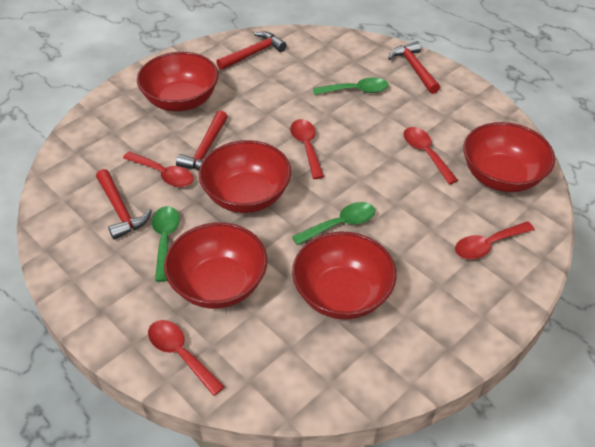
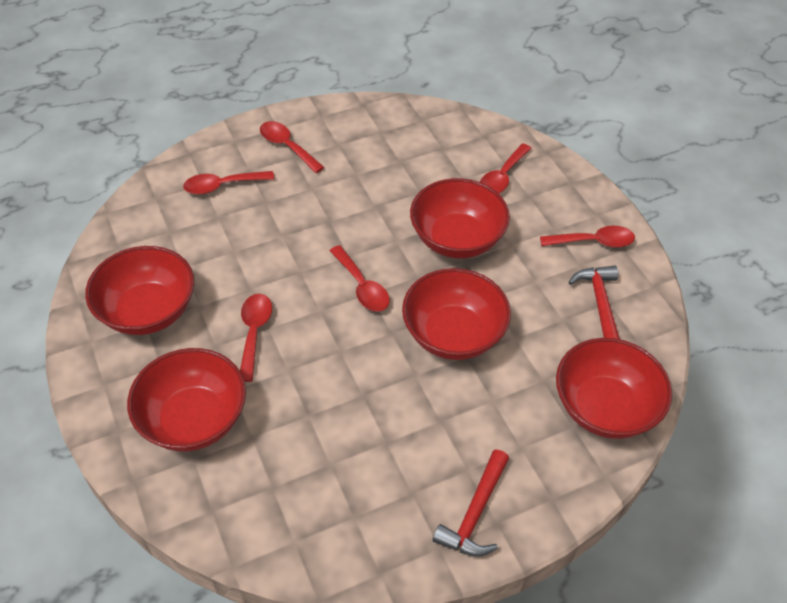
green spoon: [152,206,180,282] [292,202,375,245] [313,77,389,95] = 3 -> none = 0
red hammer: [96,169,152,240] [176,110,228,170] [216,32,287,70] [388,41,440,94] = 4 -> [433,450,509,557] [569,266,620,339] = 2
red spoon: [123,151,194,187] [148,320,225,396] [290,119,324,179] [403,127,458,185] [455,221,535,259] = 5 -> [183,171,274,195] [240,294,272,382] [260,121,324,173] [330,245,390,312] [480,143,532,194] [540,226,635,248] = 6

